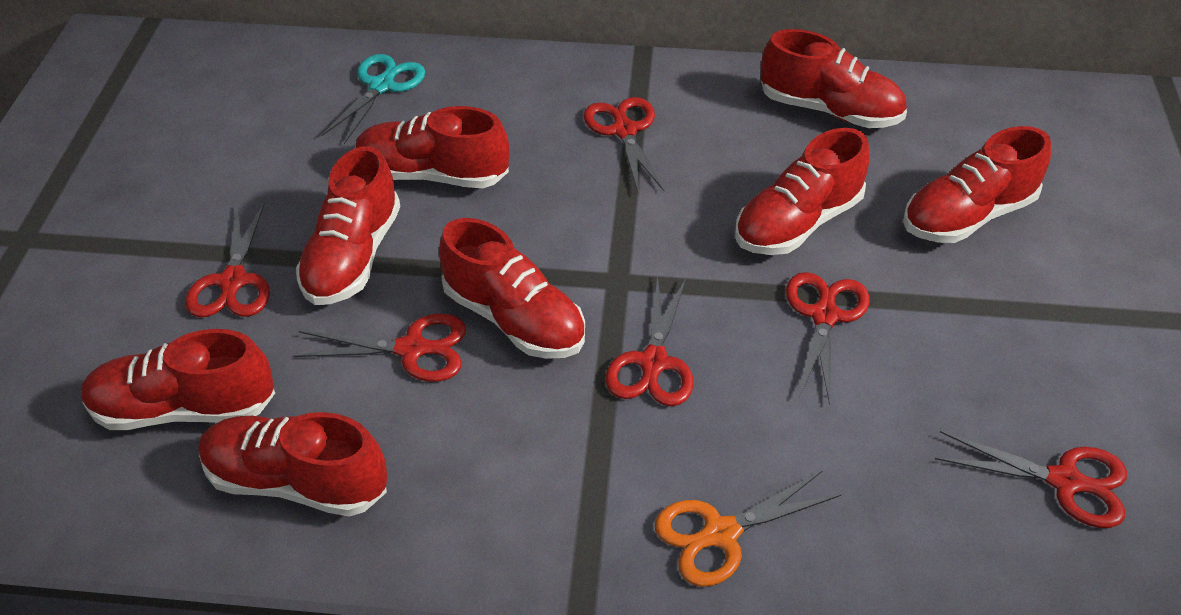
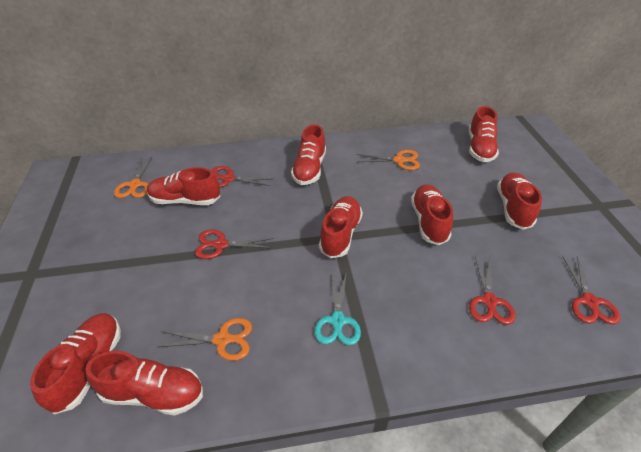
orange scissors: [655,470,842,587] = 1 -> [114,157,152,198] [158,318,252,361] [357,150,420,170] = 3
red scissors: [185,202,270,317] [293,314,466,382] [584,97,664,195] [605,276,694,406] [786,272,870,406] [935,431,1127,528] = 6 -> [195,229,274,259] [212,166,271,188] [469,256,516,325] [562,256,620,325] = 4

